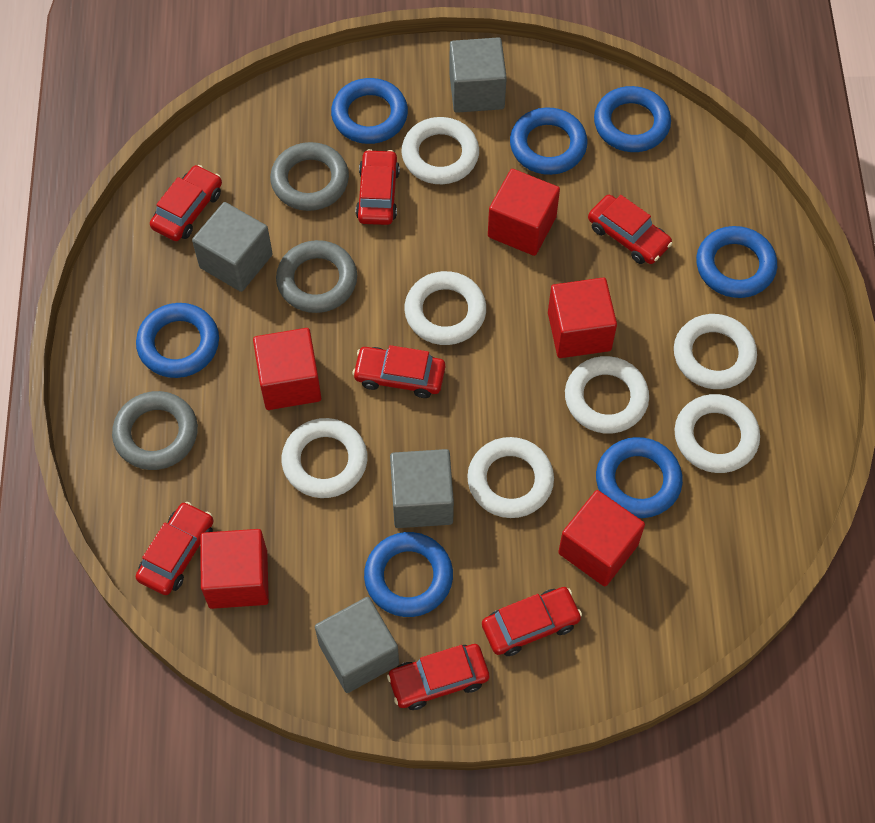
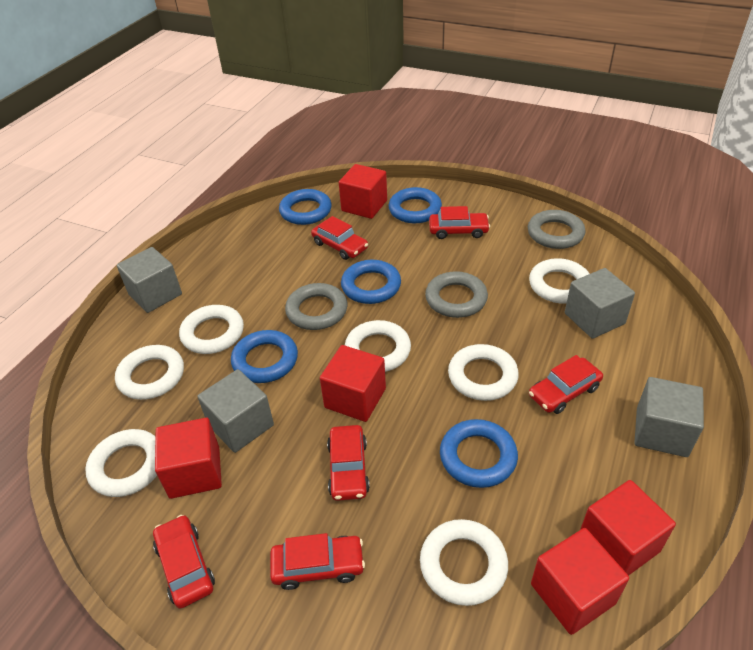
blue ring: [136,303,219,378] [331,78,408,144] [364,532,453,617] [510,108,587,175] [594,86,671,152] [596,437,683,518] [696,226,777,298] = 7 -> [231,330,298,383] [279,189,332,225] [341,260,401,304] [389,187,442,223] [440,419,518,488] = 5
red car: [136,502,214,595] [150,165,222,241] [352,345,445,398] [356,149,400,225] [387,644,489,710] [482,587,582,656] [588,195,673,264] = 7 -> [153,515,215,609] [270,533,365,590] [311,216,368,260] [327,425,370,501] [429,206,490,239] [529,355,603,414] = 6

